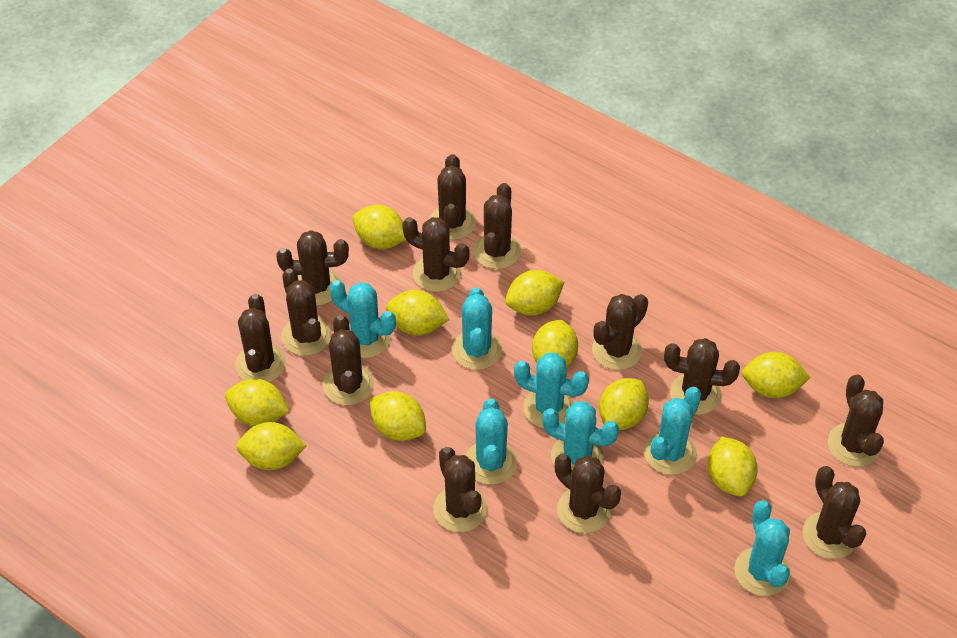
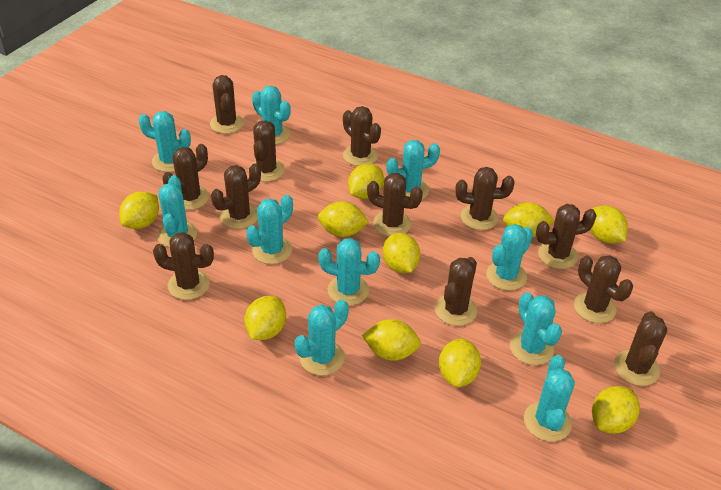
brown cactus: [235,294,286,382] [276,230,349,306] [281,268,331,356] [323,315,374,405] [402,217,470,292] [430,154,476,240] [433,447,487,532] [473,183,521,269] [555,454,621,533] [592,294,648,370] [664,338,740,415] [803,466,866,559] [828,374,884,467] = 13 -> [153,232,214,300] [162,144,209,210] [210,75,244,134] [211,163,261,229] [249,120,285,182] [343,106,381,166] [367,173,423,236] [435,257,477,326] [455,167,514,230] [536,204,597,269] [574,255,633,323] [614,311,667,386] = 12
turquoise cactus: [330,280,396,358] [452,287,502,370] [466,398,518,485] [514,353,589,428] [542,401,619,470] [644,387,701,475] [734,500,790,596] = 7 -> [138,111,191,172] [158,175,197,248] [246,195,293,264] [252,86,291,145] [295,299,349,376] [318,238,380,306] [386,140,440,199] [486,224,533,291] [510,292,562,365] [524,355,575,442] = 10

